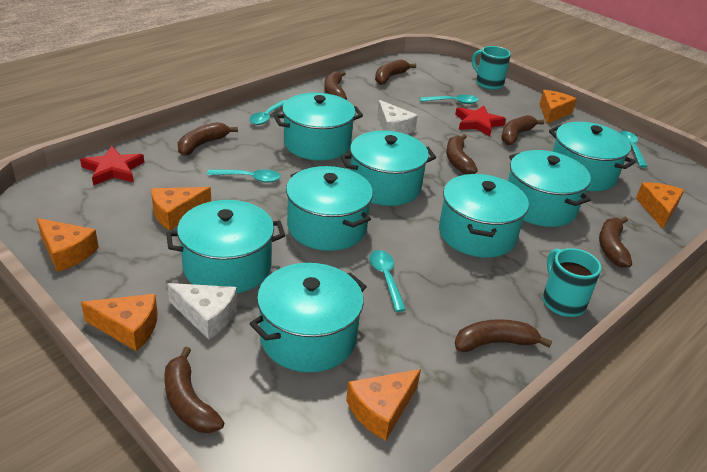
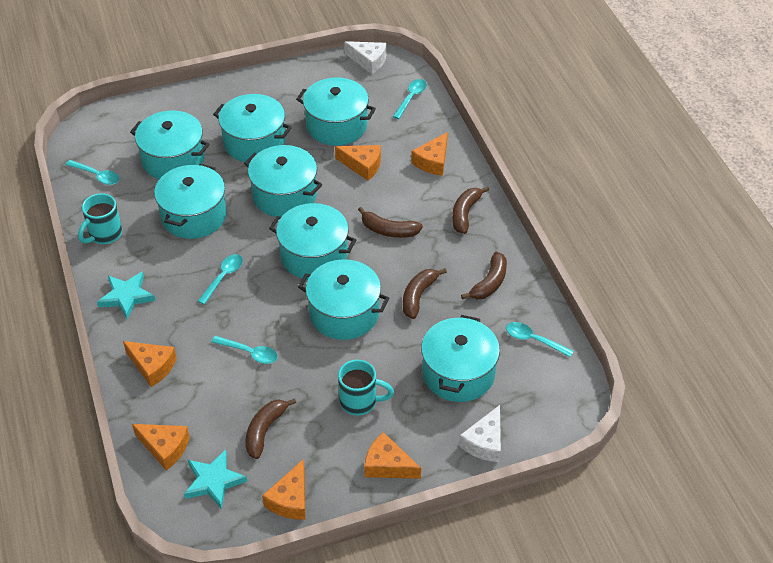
brown banana: [164,347,225,433] [178,122,238,156] [324,71,347,100] [375,60,416,85] [446,134,478,174] [455,319,552,352] [501,115,544,145] [599,217,632,268] = 8 -> [246,398,296,459] [358,207,423,238] [403,268,447,319] [452,186,489,234] [461,252,507,300] = 5
red star: [80,146,144,186] [455,106,506,137] = 2 -> none = 0
turquoise star: none = 0 -> [97,271,156,320] [184,450,247,509] = 2

